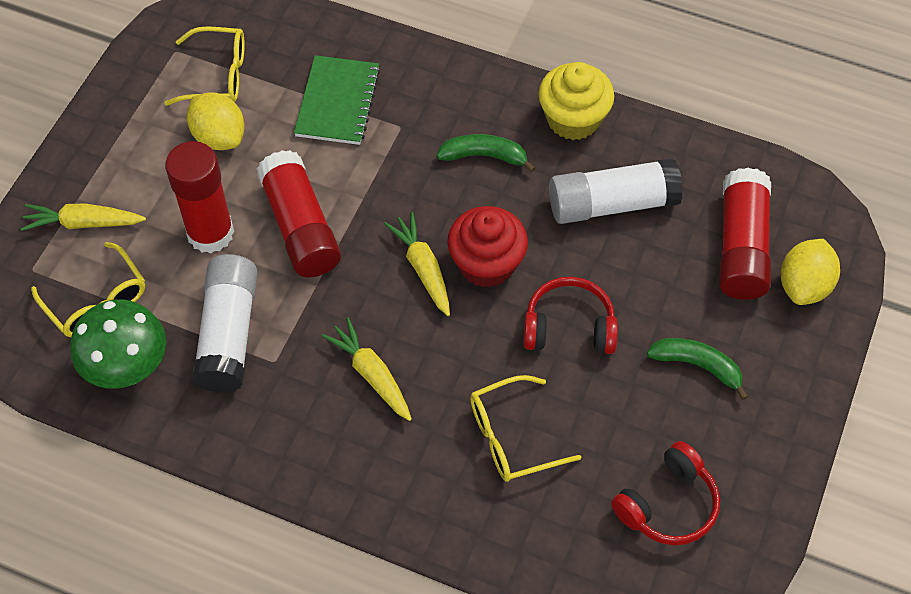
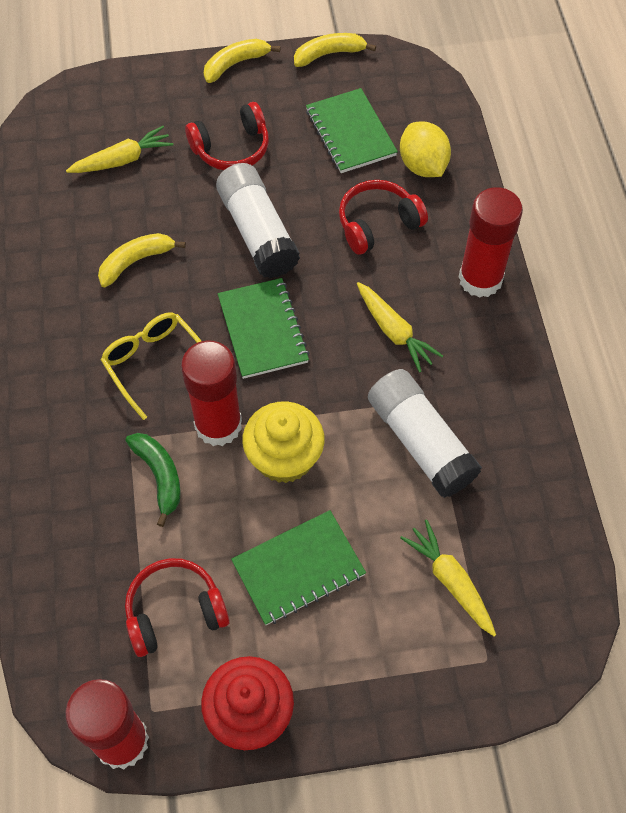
green banana: [436,134,535,172] [647,338,748,400] = 2 -> [126,433,181,527] = 1
green mushroom: [70,299,166,389] = 1 -> none = 0
green notebook: [294,55,380,145] = 1 -> [218,278,310,379] [231,510,366,625] [306,88,398,173] = 3
red headphones: [523,277,618,354] [611,441,720,545] = 2 -> [125,558,230,657] [185,102,269,170] [339,180,428,255] = 3
yellow banana: none = 0 -> [98,233,186,287] [204,39,280,83] [294,33,376,67] = 3
yellow glasses: [31,242,145,337] [164,26,245,106] [470,375,581,482] = 3 -> [101,313,201,420] = 1
yellow lemon: [187,92,245,150] [781,239,840,305] = 2 -> [400,122,451,177] = 1

